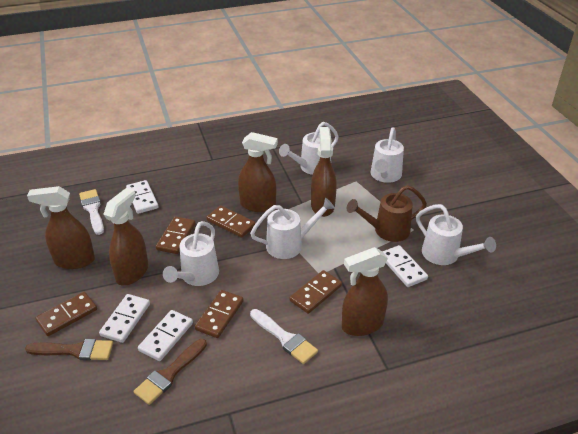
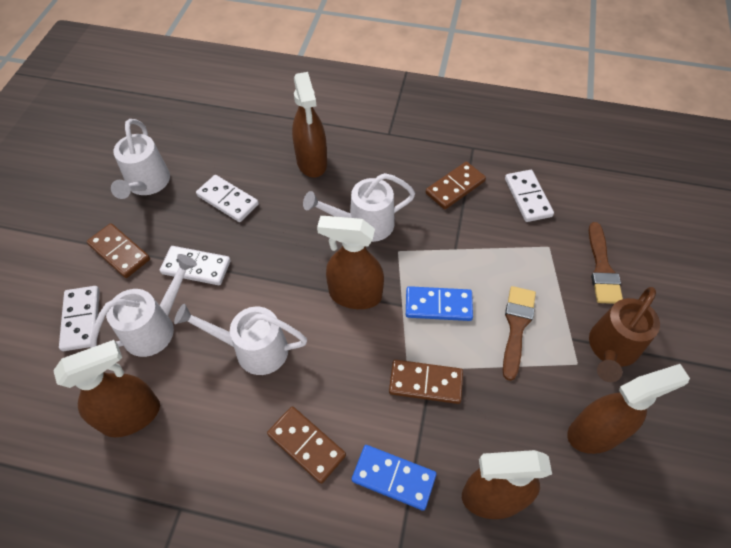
blue domino: none = 0 -> [352,445,436,511] [406,286,473,321] = 2
brown domino: [35,292,97,336] [156,216,196,254] [195,290,244,338] [206,205,256,238] [290,270,342,314] = 5 -> [87,223,150,278] [267,406,346,484] [389,360,463,404] [425,162,486,209] = 4
white brush: [79,189,104,235] [250,309,318,364] = 2 -> none = 0
white watering can: [163,221,219,286] [250,198,335,259] [279,122,339,175] [371,127,404,183] [416,204,496,265] = 5 -> [90,254,197,357] [111,119,170,199] [174,304,307,375] [303,173,415,242] = 4

